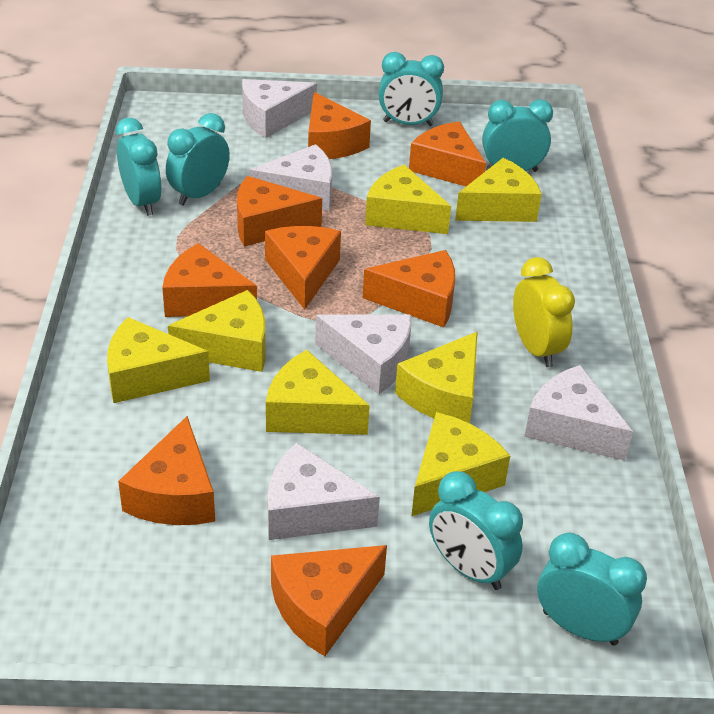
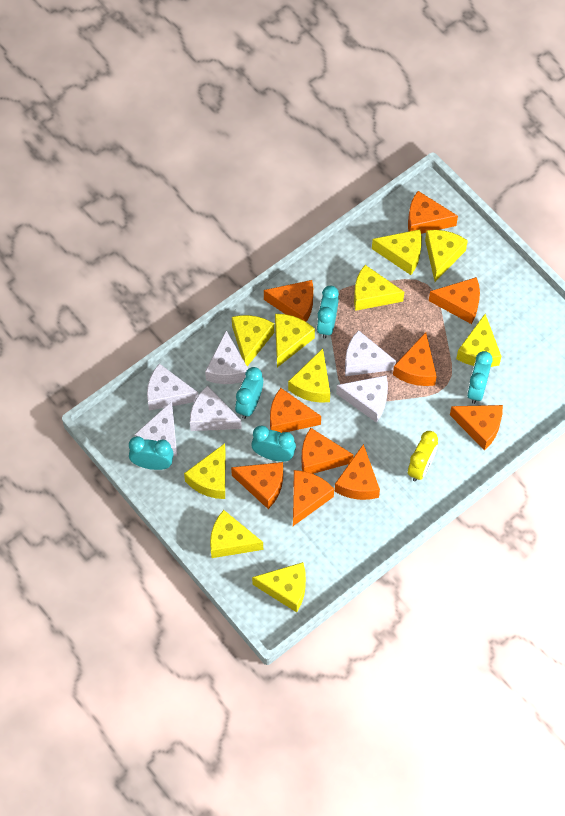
orange cheese: [118,416,215,525] [162,243,257,317] [237,176,322,247] [265,226,341,310] [271,545,387,656] [308,92,371,159] [363,250,455,328] [409,121,486,186] = 8 -> [231,462,283,509] [264,280,313,322] [270,388,321,433] [293,470,334,526] [302,428,354,474] [335,444,380,500] [393,332,437,386] [408,191,458,234] [429,277,480,324] [450,405,503,450] = 10
turquoise clock: [116,118,162,216] [166,113,230,206] [379,52,444,126] [429,471,523,590] [482,99,553,172] [537,533,647,646] = 6 -> [129,436,174,470] [235,367,263,419] [251,426,296,462] [317,286,339,339] [467,351,493,404] = 5
white cheese: [242,79,317,138] [250,144,332,211] [267,442,380,540] [315,315,411,394] [524,365,633,461] = 5 -> [135,401,177,456] [147,363,198,411] [190,386,242,431] [205,330,248,384] [336,375,388,423] [345,330,396,376] = 6
yellow cheese: [107,317,210,403] [168,290,265,372] [266,350,370,435] [365,165,451,234] [395,332,478,423] [411,412,510,517] [455,158,542,222] = 7 -> [184,443,225,499] [210,510,263,558] [232,315,274,366] [252,562,306,612] [275,314,315,367] [288,348,330,403] [354,265,404,311] [372,229,422,275] [425,230,468,282] [456,314,501,367] = 10

